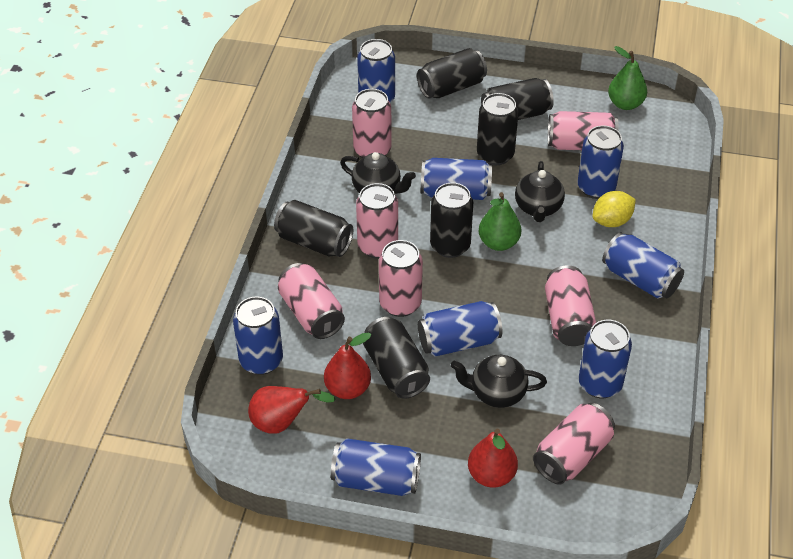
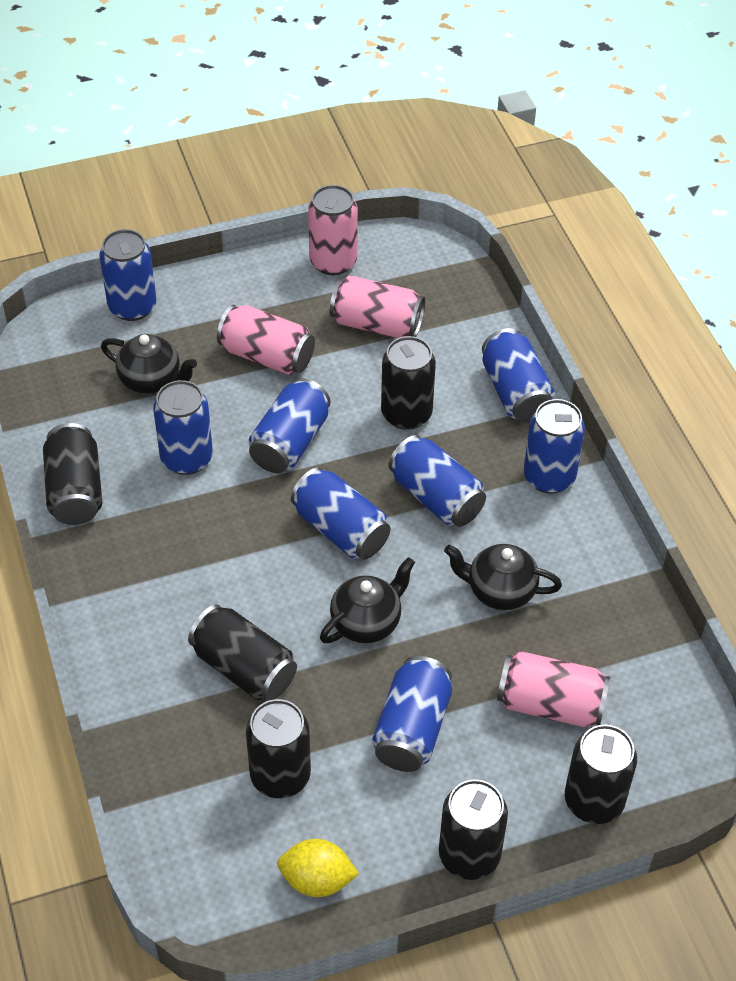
green pear: [479,192,521,251] [608,46,647,110] = 2 -> none = 0
pink can: [278,263,345,339] [352,89,391,158] [356,183,398,258] [379,240,423,317] [533,403,615,485] [545,265,596,346] [548,111,619,150] = 7 -> [217,305,315,375] [308,185,358,275] [330,275,425,338] [497,651,610,727] = 4
red pear: [248,386,336,434] [324,332,372,399] [468,429,518,488] = 3 -> none = 0

